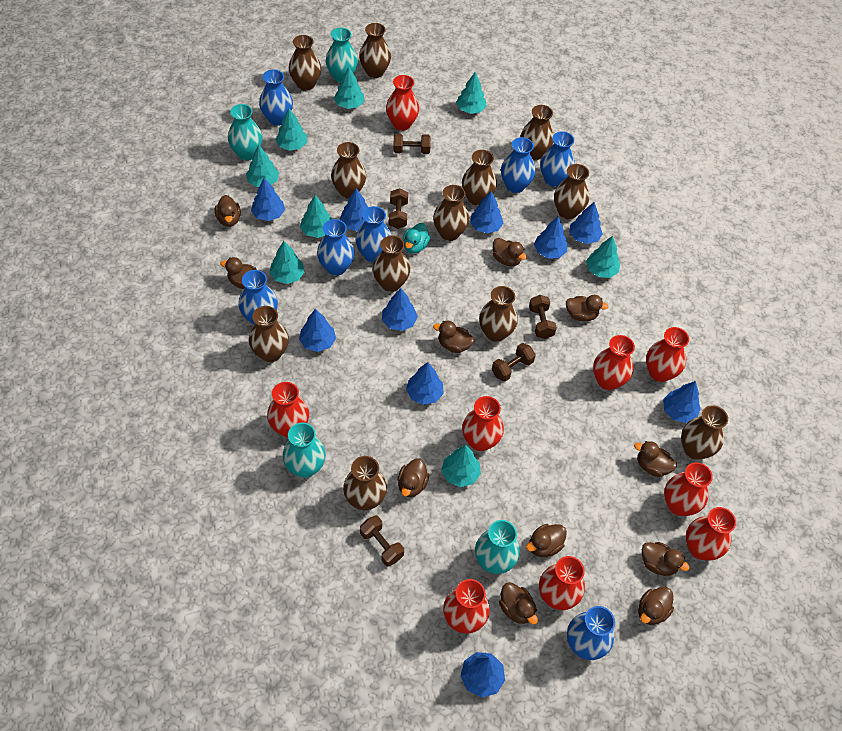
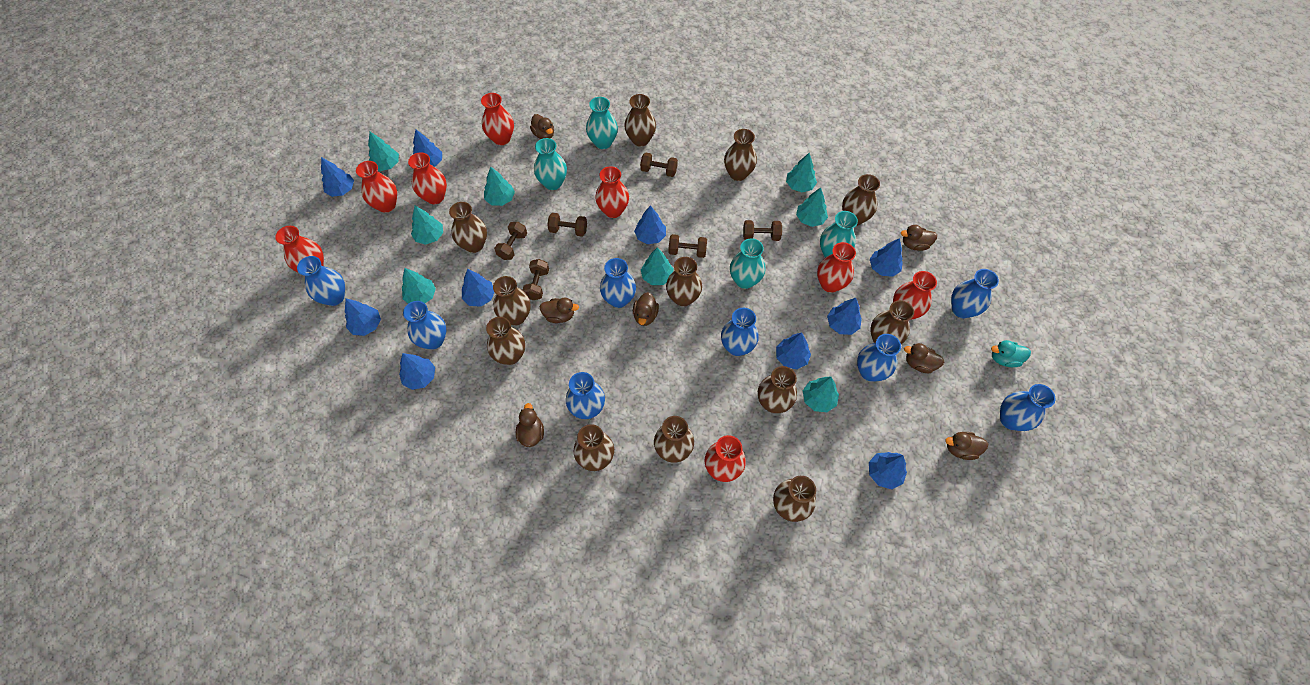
blue vase: [239,270,278,325] [259,70,293,126] [317,219,355,276] [355,206,391,263] [501,137,535,193] [540,131,575,187] [567,606,615,660] = 7 -> [297,256,345,306] [403,301,446,350] [566,372,605,419] [600,258,636,308] [721,308,759,356] [857,334,901,381] [951,269,999,318] [1000,384,1056,431] = 8
brown duck: [215,195,241,227] [220,257,257,289] [398,458,429,497] [433,321,474,353] [493,238,527,266] [499,582,538,625] [526,524,567,557] [566,295,608,321] [634,441,677,477] [638,587,674,625] [642,542,689,576] = 11 -> [516,403,544,447] [530,114,554,139] [539,298,579,323] [633,292,659,326] [901,225,937,251] [904,343,944,373] [945,432,988,460] = 7
brown dumbbell: [360,516,404,566] [389,188,408,229] [394,134,431,154] [492,343,536,382] [529,295,557,339] = 5 -> [494,222,527,260] [523,259,549,300] [547,213,587,237] [640,152,678,177] [668,234,707,258] [743,220,782,241] = 6
red vase: [267,382,309,437] [386,75,419,131] [443,579,490,634] [462,396,504,451] [539,556,585,610] [593,335,635,390] [646,327,689,382] [664,462,713,516] [686,507,736,561] = 9 -> [275,226,324,273] [356,161,397,213] [408,152,447,204] [481,93,514,145] [595,166,629,218] [705,435,746,482] [817,242,856,293] [893,271,937,320] = 8

